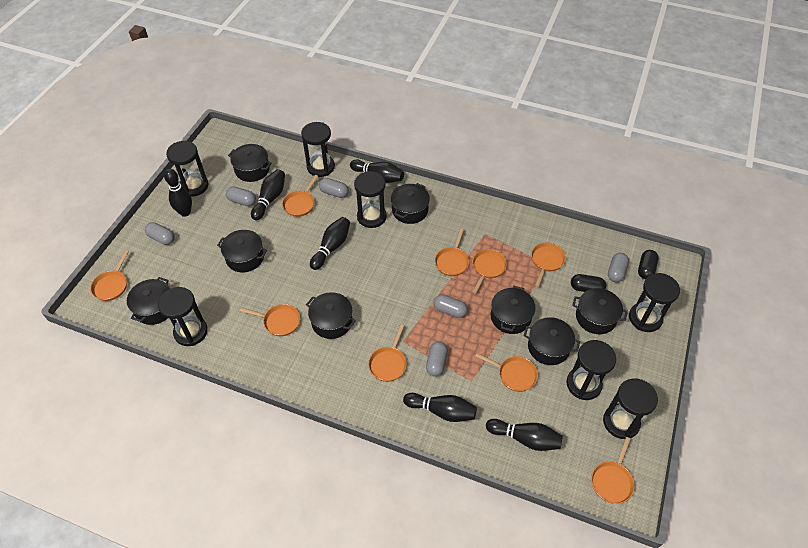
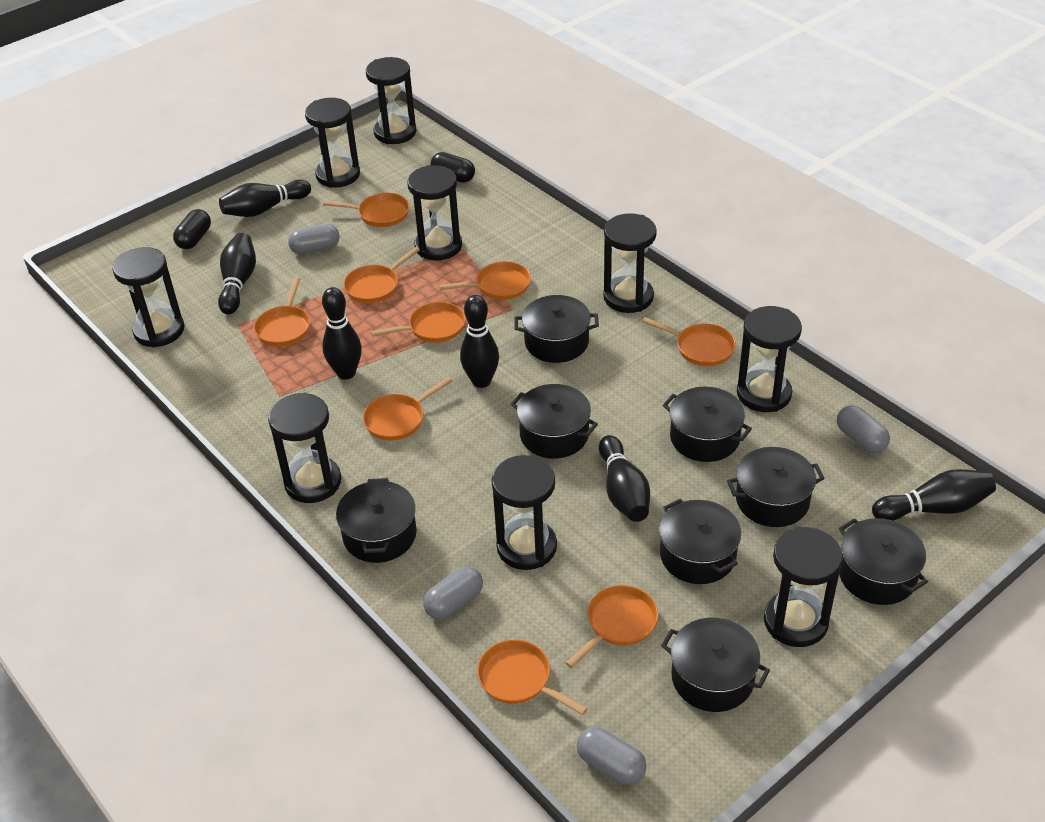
black hourglass: [158,287,208,346] [166,141,209,197] [301,122,335,177] [354,171,387,228] [566,340,616,400] [603,378,658,439] [629,273,680,332] = 7 -> [112,247,184,347] [268,393,341,503] [305,98,360,188] [366,57,416,144] [407,165,462,261] [491,455,557,570] [603,213,657,313] [737,306,802,412] [764,527,843,647] = 9
grey capsule: [145,222,175,245] [226,187,256,206] [319,178,349,198] [426,341,448,377] [433,294,468,318] [608,253,629,282] = 6 -> [288,224,340,255] [423,567,483,619] [577,727,646,785] [837,405,890,454] = 4

